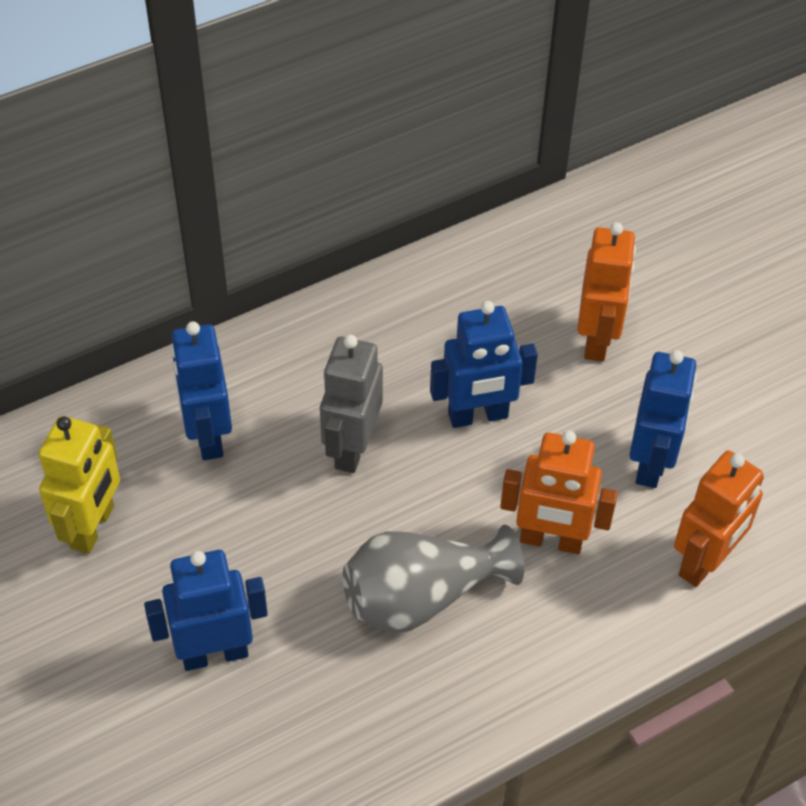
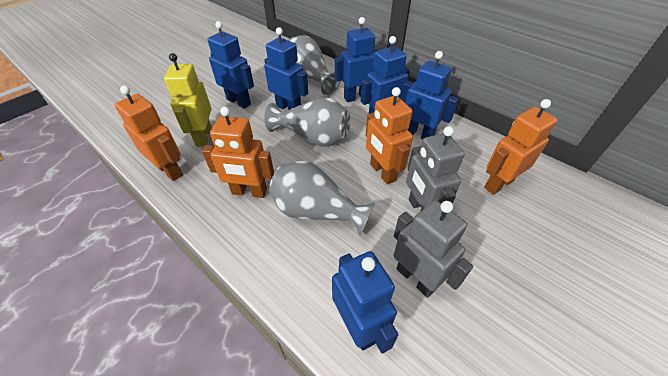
blue robot: [144,550,268,671] [170,321,232,460] [430,301,538,428] [629,350,697,488] = 4 -> [208,21,254,109] [264,27,308,110] [332,251,398,353] [335,17,380,102] [361,36,410,114] [401,51,459,140] = 6
grey robot: [320,335,383,473] = 1 -> [394,200,473,298] [406,126,465,211] = 2
grey vase: [343,525,524,633] = 1 -> [264,97,350,147] [269,161,375,237] [288,35,341,95] = 3
orange robot: [500,430,618,554] [577,222,636,362] [674,450,764,587] = 3 -> [115,86,183,181] [202,107,274,198] [366,87,413,185] [484,99,557,195] = 4

